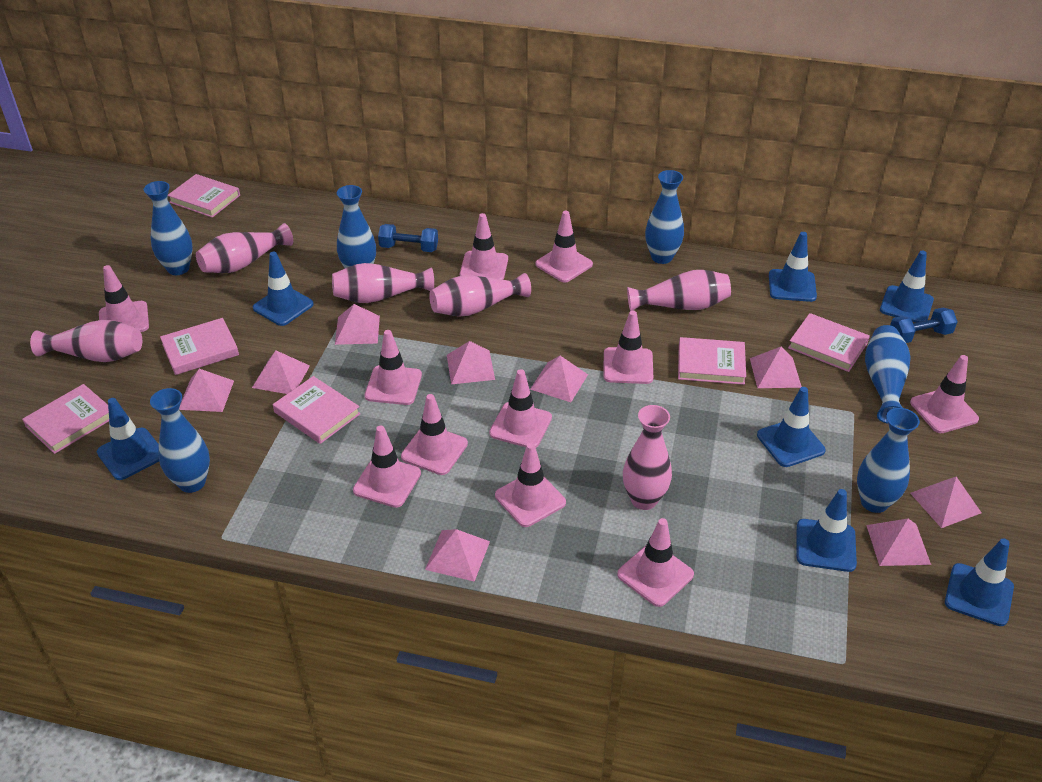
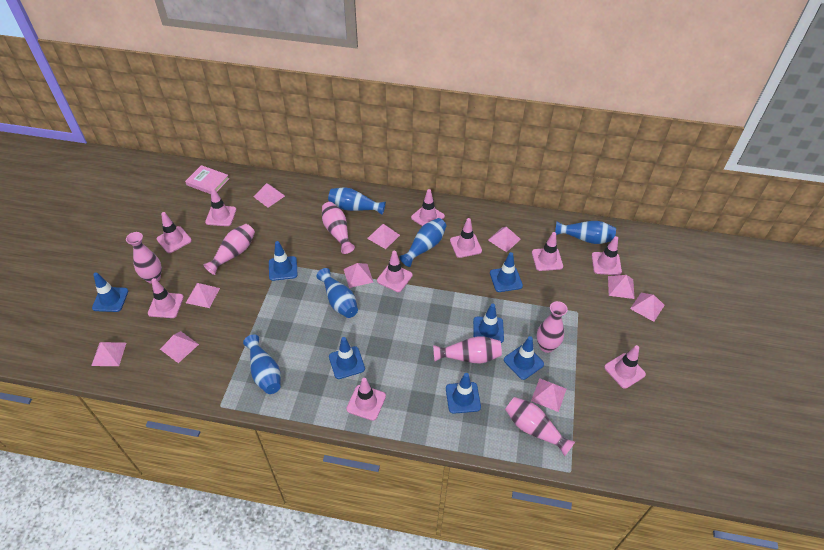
blue dumbbell: [378,224,438,252] [890,308,958,343] = 2 -> none = 0
blue vase: [144,181,193,275] [150,388,210,493] [337,185,376,268] [645,170,684,264] [857,408,920,513] [865,325,910,423] = 6 -> [243,335,281,394] [316,268,358,318] [328,187,386,215] [399,218,446,267] [555,221,616,244] = 5
pink book: [22,384,109,454] [160,318,239,375] [168,174,240,218] [273,376,361,444] [678,337,746,385] [788,313,870,372] = 6 -> [185,165,229,194] = 1
pink pyramid: [179,369,234,412] [252,351,310,394] [335,304,380,345] [425,529,490,582] [447,341,495,384] [530,356,588,402] [750,347,802,388] [866,518,931,566] [910,477,982,528] = 9 -> [91,342,126,366] [160,331,199,363] [186,283,220,308] [254,183,285,207] [344,263,373,288] [367,224,400,249] [488,227,521,252] [531,379,566,412] [608,275,635,299] [630,293,665,322] = 10
pink traffic cone: [99,265,149,332] [353,426,421,508] [365,330,422,405] [401,394,468,475] [460,213,508,280] [489,369,552,447] [495,443,566,527] [535,211,593,283] [603,311,653,384] [617,518,694,607] [910,355,979,433] = 11 -> [148,278,184,318] [157,212,192,253] [205,188,237,226] [346,378,386,421] [377,251,413,292] [411,189,445,226] [450,218,482,258] [532,232,563,271] [592,236,622,275] [604,345,646,389] = 10

